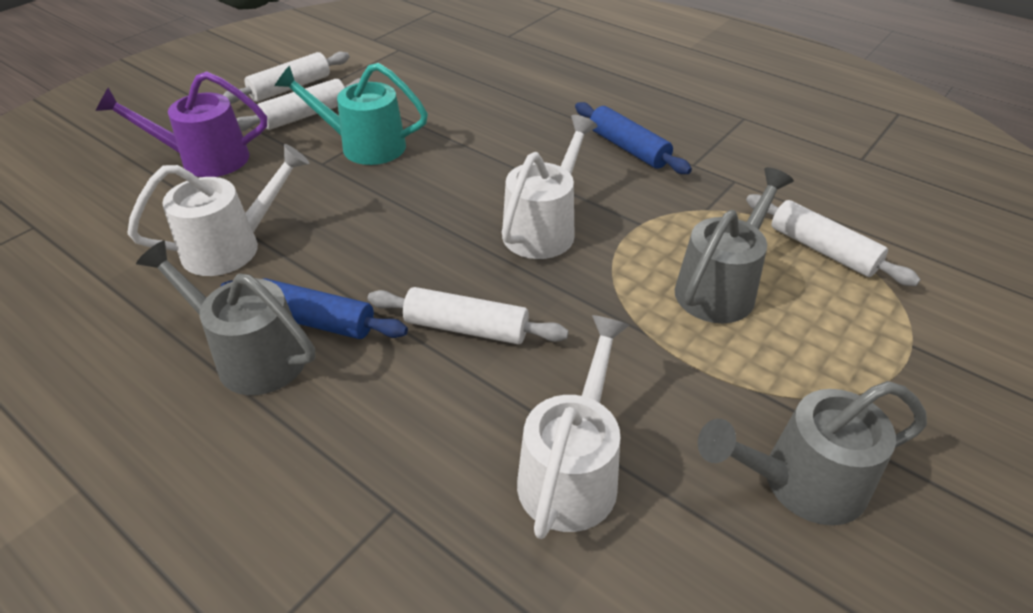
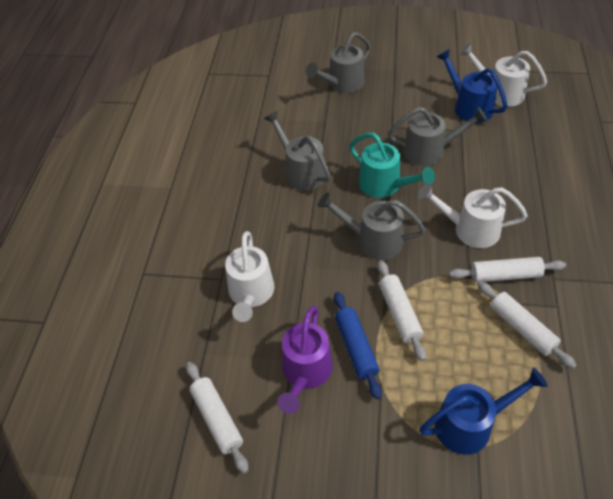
blue rolling pin: [220,278,408,339] [575,102,692,174] = 2 -> [334,292,382,399] = 1
blue watering can: none = 0 -> [419,368,548,455] [437,49,507,123] = 2
grey watering can: [136,241,315,395] [675,167,794,323] [698,381,927,525] = 3 -> [264,110,331,191] [306,32,371,93] [317,192,426,260] [388,107,487,166] = 4

